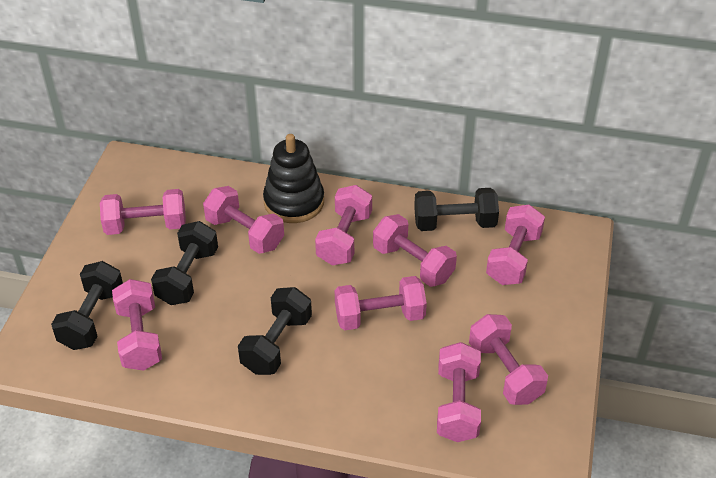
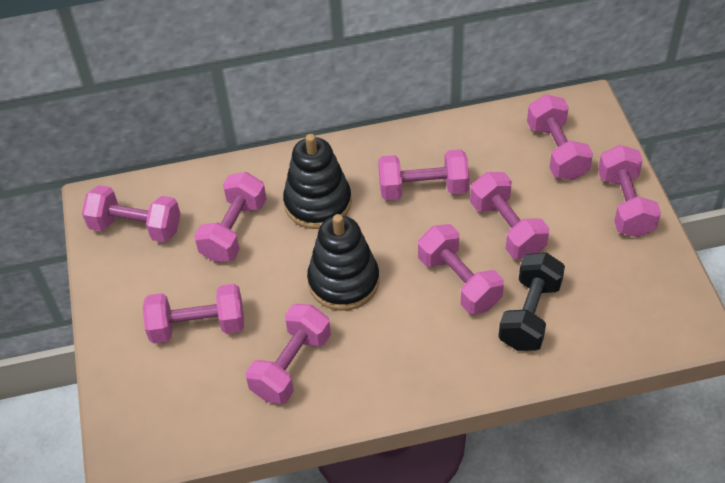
black dumbbell: [51,261,123,350] [151,221,218,305] [238,287,312,375] [414,188,499,231] = 4 -> [498,252,565,351] = 1
black stacking toy: [263,134,324,223] = 1 -> [283,134,352,229] [307,214,379,311] = 2

